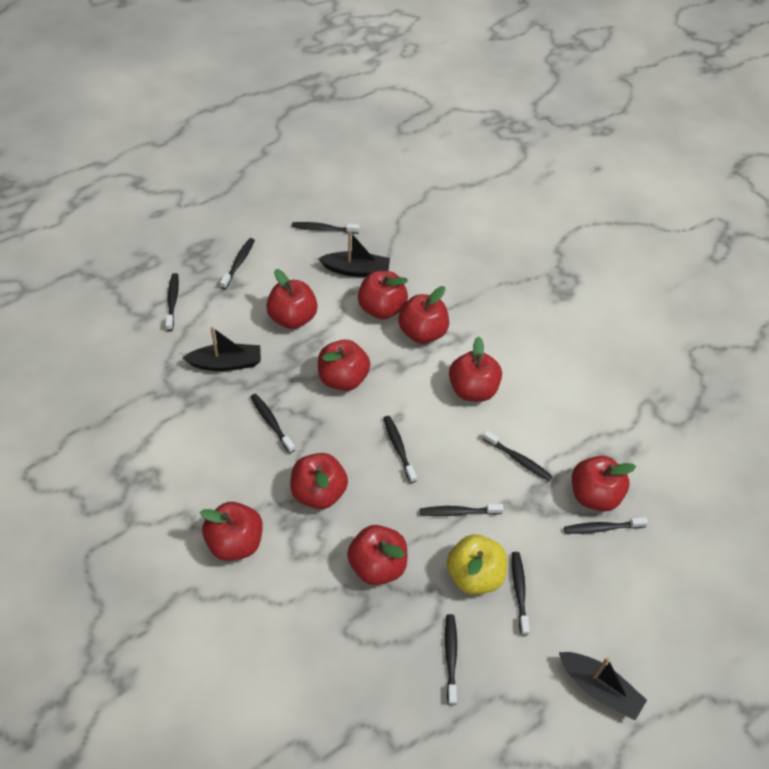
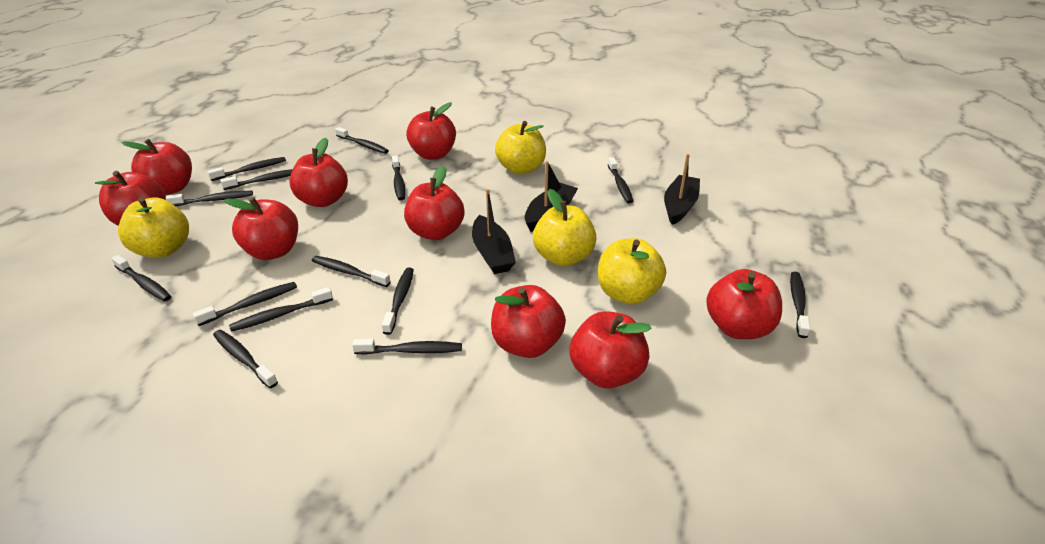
black toothbrush: [165,273,179,331] [220,238,255,289] [250,393,295,453] [292,222,360,234] [383,416,417,483] [420,504,504,516] [445,614,457,705] [483,430,553,481] [512,552,530,636] [564,517,648,534] = 10 -> [111,255,171,302] [166,191,253,206] [192,282,297,326] [207,157,286,181] [213,329,278,388] [220,169,293,190] [229,287,333,332] [312,256,391,287] [335,127,389,154] [352,339,462,355] [382,267,414,335] [392,155,405,201] [608,157,633,203] [790,272,810,338] = 14
yellow apple: [447,534,507,595] = 1 -> [118,197,189,258] [495,121,546,174] [533,189,596,267] [598,238,666,304] = 4

